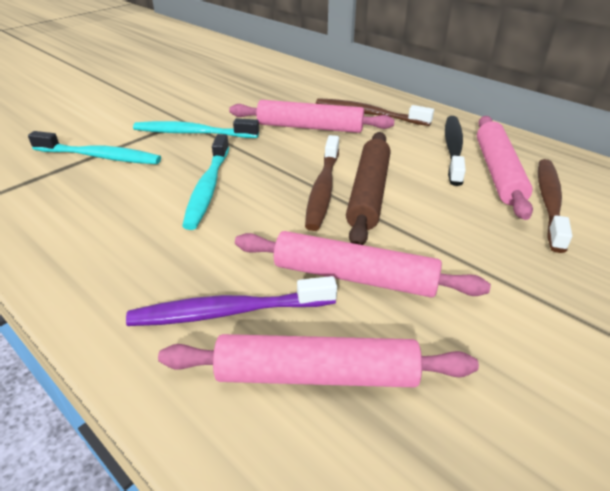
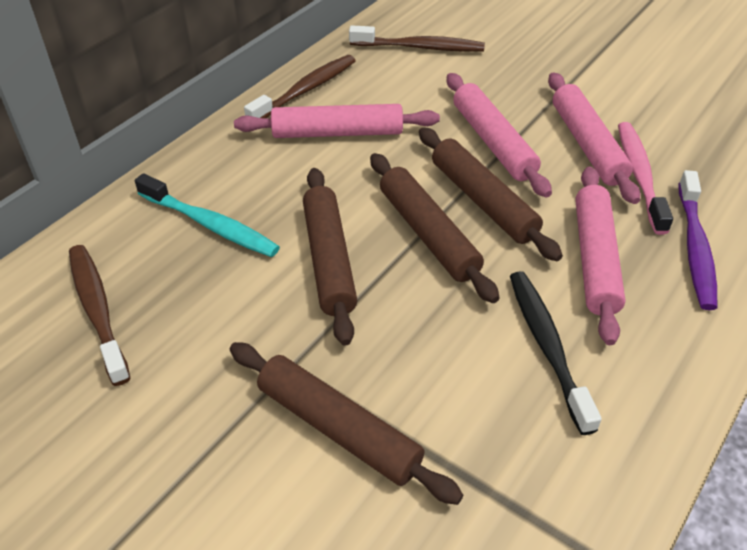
brown rolling pin: [346,132,391,245] = 1 -> [230,342,463,505] [303,168,357,345] [370,153,500,303] [419,127,563,261] = 4
pink toothbrush: none = 0 -> [618,122,673,235] = 1
turquoise toothbrush: [28,131,161,164] [133,118,259,138] [182,134,229,230] = 3 -> [135,173,280,257] = 1

